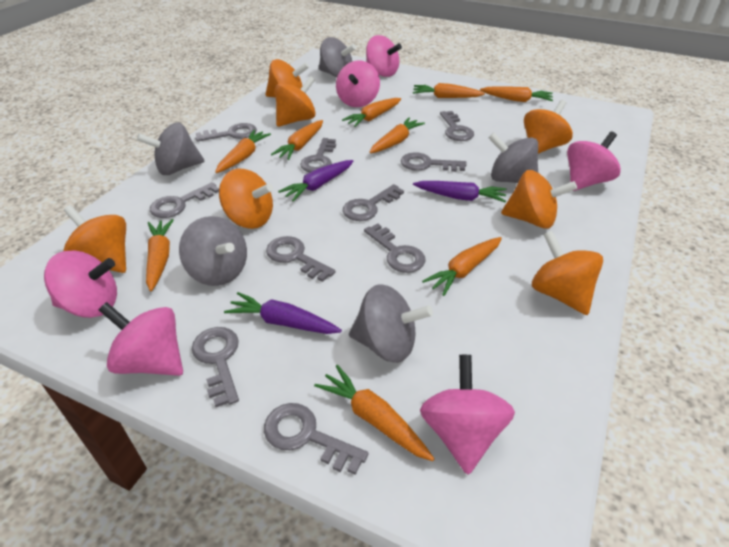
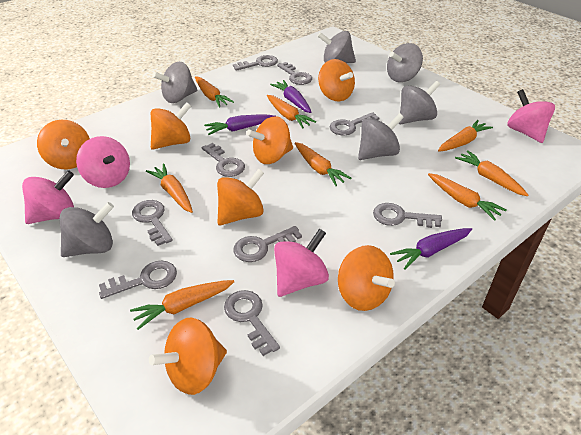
grey key: [150,182,219,218] [192,327,239,407] [195,123,257,142] [264,403,369,475] [266,236,335,282] [300,138,336,172] [343,184,404,221] [364,224,426,273] [401,152,467,172] [440,111,474,141] = 10 -> [99,261,177,299] [132,200,173,246] [202,143,245,177] [224,290,280,356] [233,55,278,71] [233,226,302,262] [277,62,312,85] [330,112,379,135] [373,203,442,228] = 9
grey spinning top: [137,123,204,175] [179,216,247,286] [319,37,356,77] [349,285,433,363] [488,133,538,183] = 5 -> [59,202,114,257] [152,62,197,103] [318,31,356,63] [358,113,404,160] [387,43,423,82] [399,81,440,124] = 6
orange carrot: [146,219,174,291] [215,130,271,173] [271,120,323,160] [314,365,434,461] [342,98,401,127] [369,117,425,153] [413,83,485,98] [422,237,502,296] [480,86,553,102] = 9 -> [130,280,234,330] [146,164,193,213] [195,76,234,108] [267,95,316,129] [295,142,351,186] [428,173,507,221] [438,120,493,152] [455,151,529,196] = 8
pink spinning top: [44,250,117,318] [99,302,183,376] [336,61,380,107] [366,35,402,77] [420,355,515,474] [567,131,621,191] = 6 -> [22,170,74,224] [76,136,130,188] [274,228,329,297] [507,89,555,143] = 4

